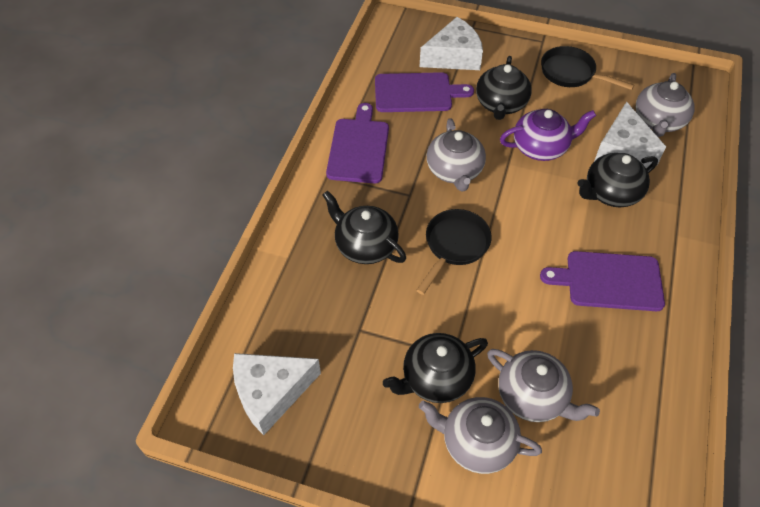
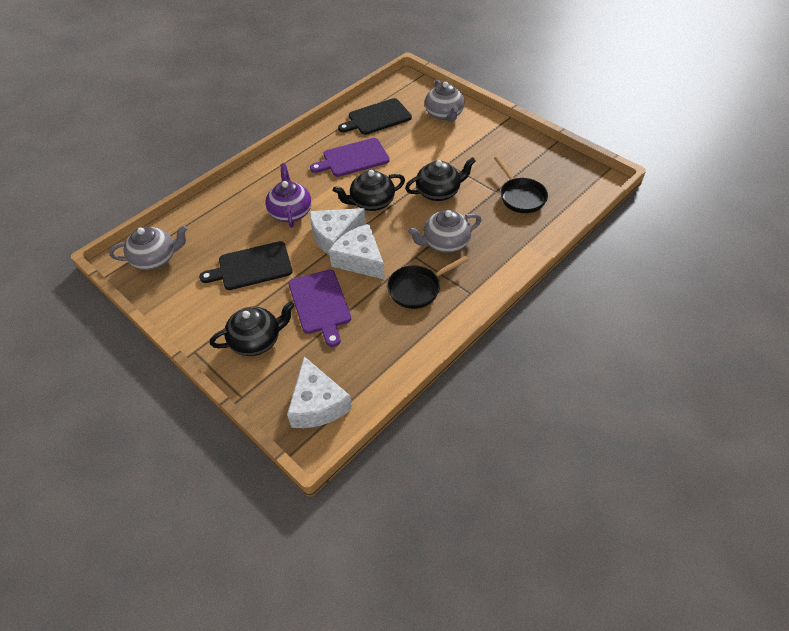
black cutting board: none = 0 -> [199,241,293,290] [338,98,412,135] = 2
black teapot: [322,191,406,264] [383,333,488,403] [476,56,532,120] [577,153,658,207] = 4 -> [210,301,295,356] [333,170,405,211] [405,157,476,201] = 3
grey teapot: [419,397,542,474] [427,119,486,192] [487,349,600,422] [636,73,695,137] = 4 -> [109,225,188,270] [408,210,482,253] [425,80,465,122] = 3
purple cutting board: [326,103,389,184] [375,72,474,112] [540,251,665,311] = 3 -> [289,269,351,347] [310,138,390,177] = 2

